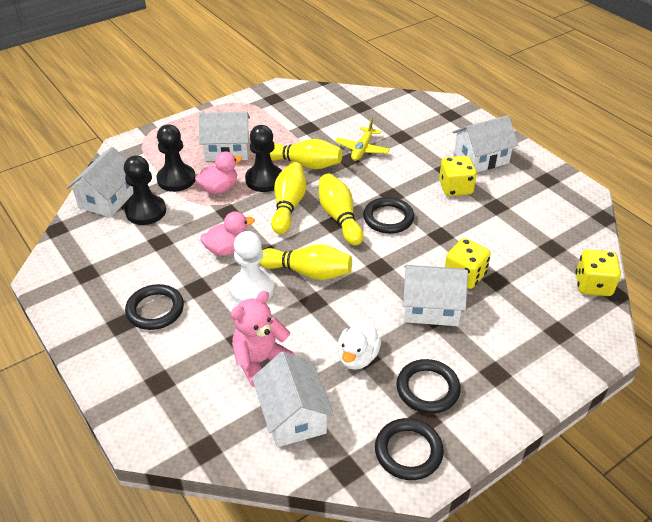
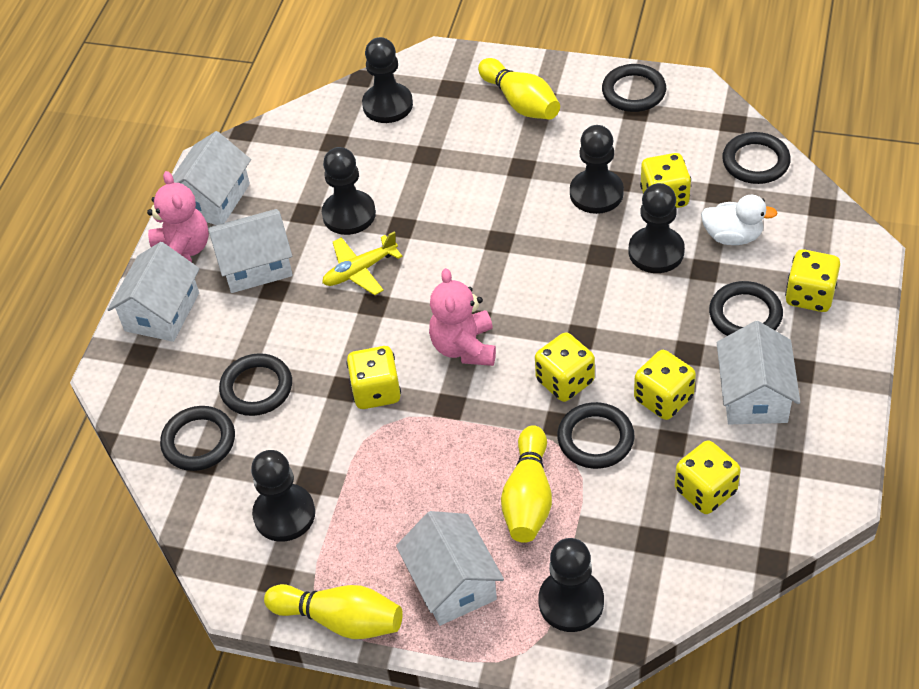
black pawn: [124,155,166,225] [157,124,196,192] [245,125,282,192] = 3 -> [251,450,315,542] [322,147,376,235] [362,37,413,123] [538,538,604,632] [570,125,624,214] [629,183,685,273] = 6
black ring: [125,284,184,330] [363,197,414,234] [375,418,444,480] [396,359,461,414] = 4 -> [160,406,235,471] [219,353,292,416] [557,402,635,469] [602,64,666,112] [709,281,783,336] [722,132,791,184] = 6
pink duck: [195,151,242,194] [200,212,255,256] = 2 -> none = 0
pink teddy bear: [231,291,295,387] = 1 -> [147,171,209,262] [429,268,496,366] = 2
white pawn: [229,231,274,303] = 1 -> none = 0
yellow bowling pin: [259,244,352,280] [270,139,342,169] [271,162,306,234] [319,174,364,246] = 4 -> [264,584,403,639] [478,58,560,120] [501,425,552,543] = 3
yellow dice: [439,156,477,196] [445,238,491,289] [576,249,621,296] = 3 -> [346,346,401,409] [535,332,595,402] [634,350,696,420] [640,153,691,208] [675,440,741,514] [785,249,840,312] = 6

